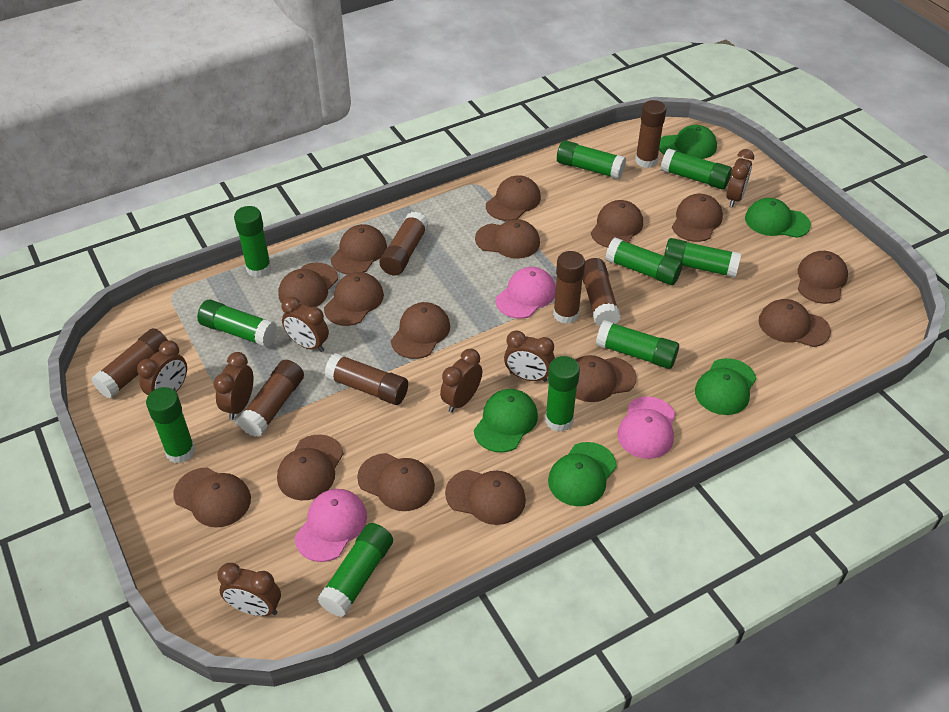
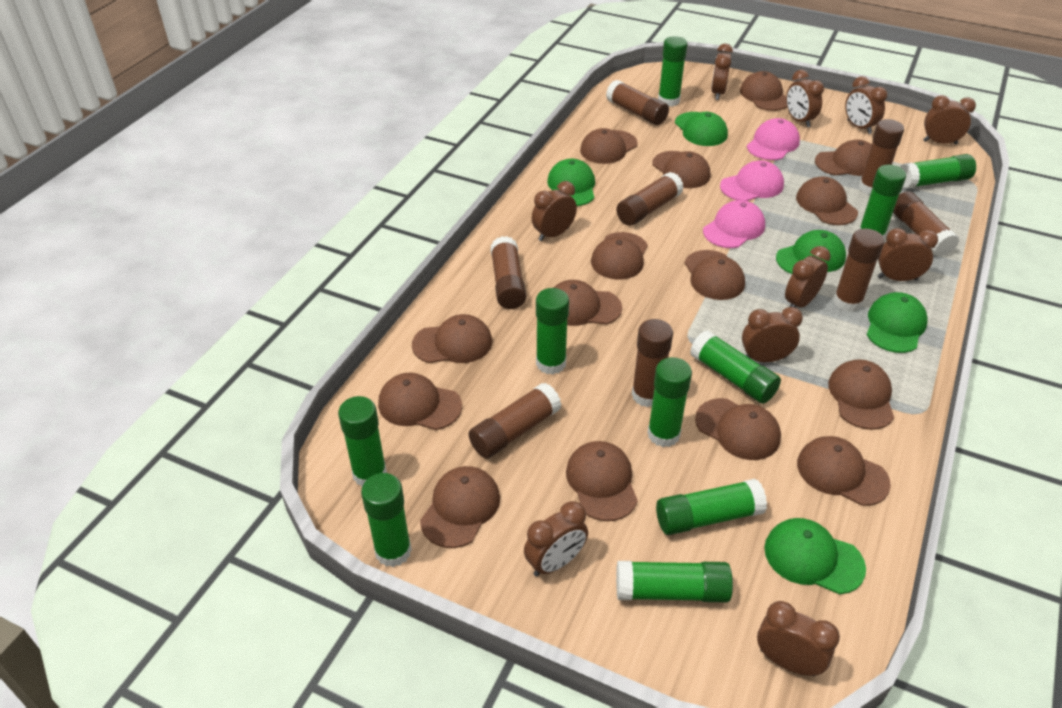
brown clock: [137,340,187,395] [214,352,254,420] [217,563,281,616] [281,297,329,352] [440,349,482,413] [504,330,555,382] [726,149,754,207] = 7 -> [524,501,588,576] [532,181,577,241] [711,43,733,100] [742,307,803,362] [757,601,840,676] [785,246,830,308] [786,70,824,127] [845,76,887,134] [878,228,938,281] [923,95,976,144] = 10
brown glue stick: [91,328,168,399] [237,360,304,437] [325,353,408,405] [380,212,429,276] [553,251,585,324] [583,258,621,327] [635,100,667,168] = 7 -> [469,383,561,458] [490,236,526,309] [606,80,669,125] [616,172,684,226] [632,319,673,407] [833,228,884,312] [859,119,904,195] [893,191,959,257] = 8

